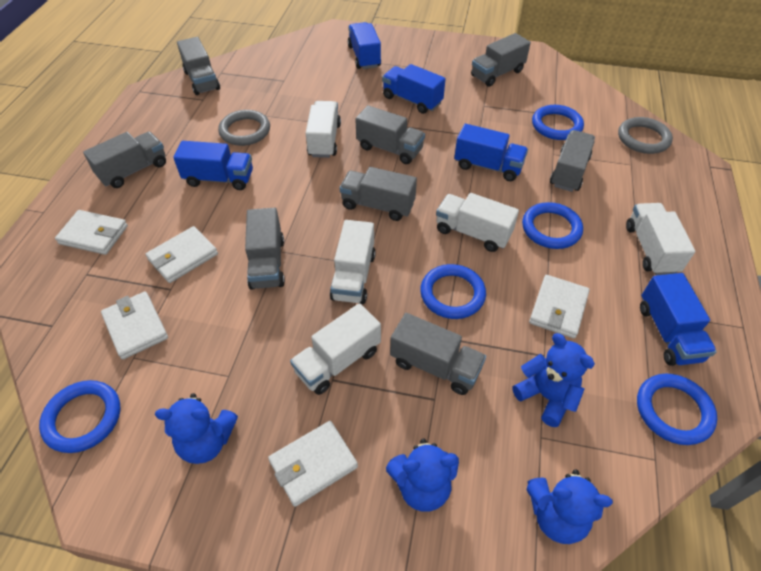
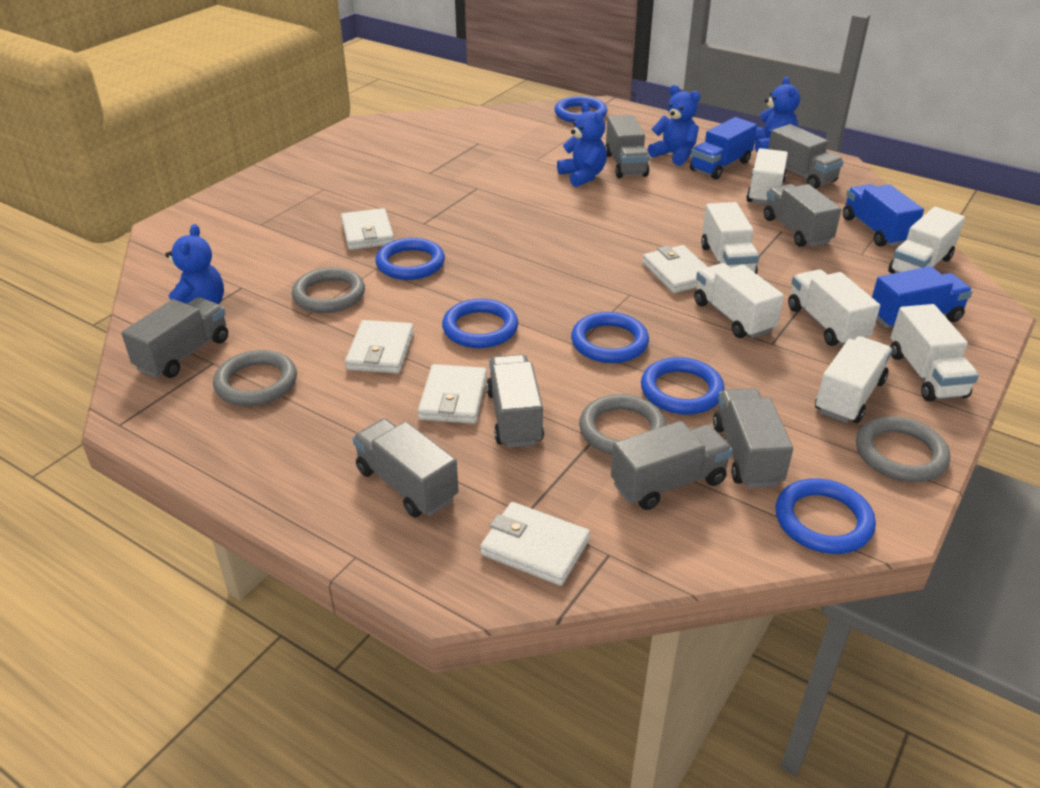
blue ring: [39,380,121,453] [420,264,486,319] [522,202,583,249] [532,105,584,140] [637,374,717,445] = 5 -> [375,238,445,280] [442,299,518,348] [555,96,608,123] [571,312,649,363] [641,357,725,415] [775,478,876,554] = 6
blue truck: [173,141,253,190] [348,22,381,69] [382,64,446,114] [454,124,528,181] [640,273,717,366] = 5 -> [690,117,757,179] [843,184,924,247] [872,266,973,328] = 3
grey ring: [218,110,270,146] [618,117,673,154] = 2 -> [213,350,297,406] [292,267,365,313] [579,394,667,455] [856,416,950,482] = 4
white truck: [290,303,381,395] [305,101,341,158] [330,220,376,304] [436,193,519,252] [626,203,696,275] = 5 -> [694,263,784,338] [701,202,759,274] [746,148,788,205] [788,269,880,346] [815,336,892,423] [888,207,965,274] [891,304,979,402] = 7

